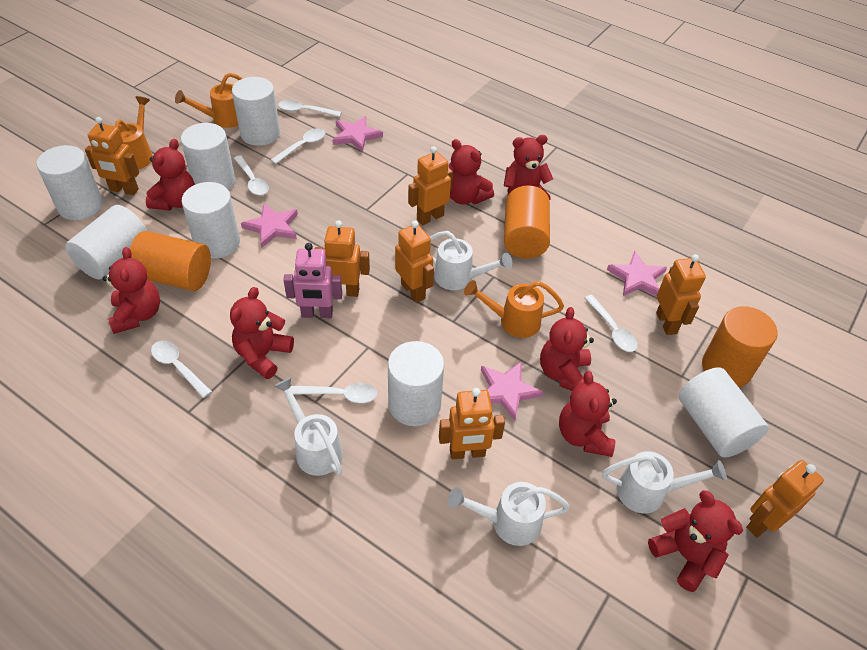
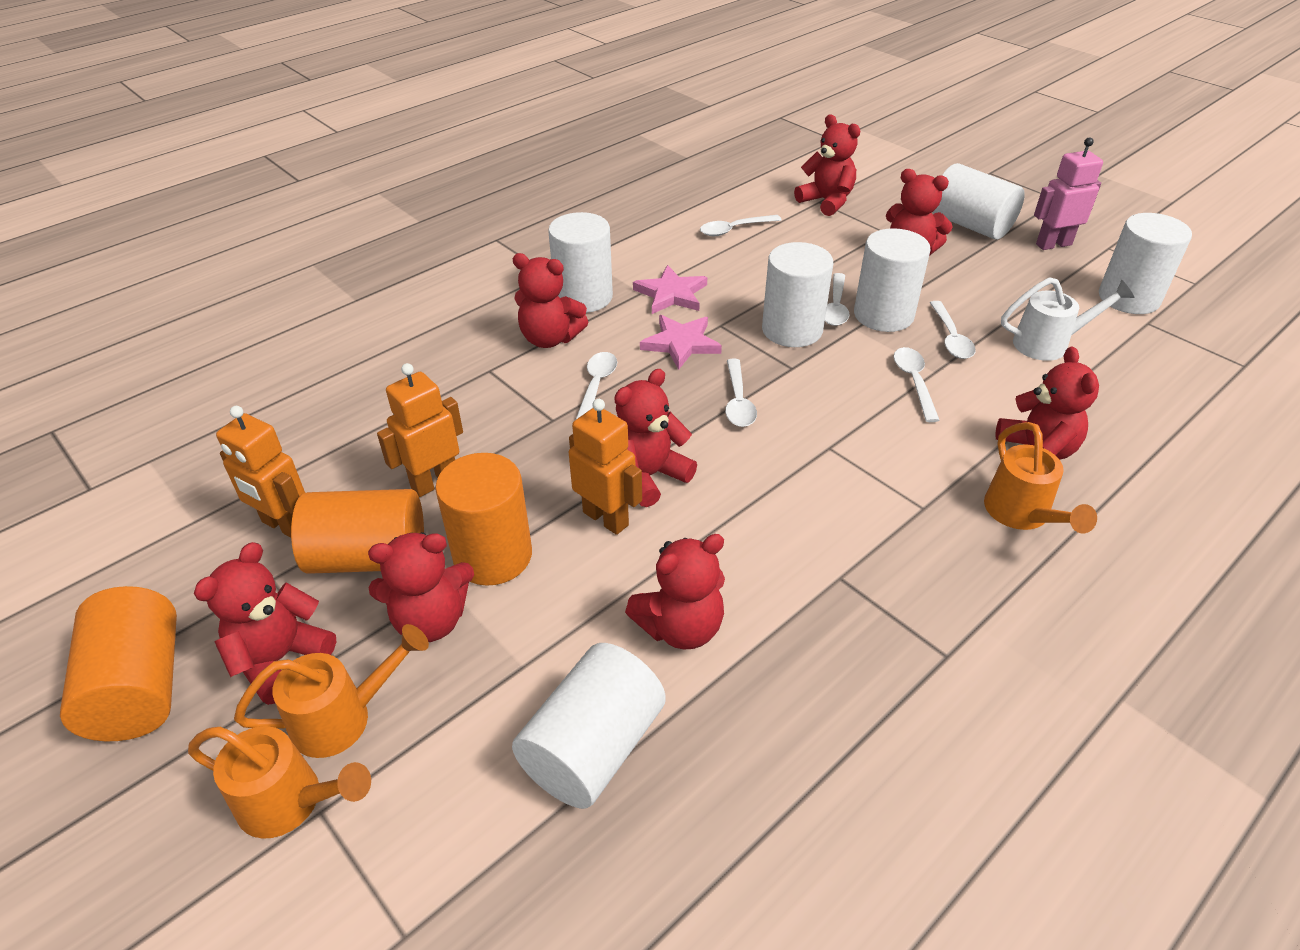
orange robot: [85,117,139,195] [315,220,370,297] [395,221,434,303] [408,146,453,225] [439,388,505,459] [656,254,706,335] [746,460,824,538] = 7 -> [216,406,305,538] [377,363,463,497] [569,399,642,535] = 3
pink star: [241,203,298,248] [333,116,383,152] [481,362,543,421] [607,251,667,296] = 4 -> [633,265,707,314] [640,315,722,370] = 2
white cylinder: [36,145,103,220] [65,205,147,280] [181,123,235,190] [182,182,240,259] [232,77,280,146] [388,341,444,426] [679,367,769,458] = 7 -> [512,643,666,809] [548,212,613,313] [762,242,833,347] [854,228,930,332] [933,163,1025,239] [1099,213,1192,314] = 6
white watering can: [274,377,343,476] [430,231,512,290] [448,482,570,546] [602,451,727,514] = 4 -> [1001,277,1135,361] = 1

